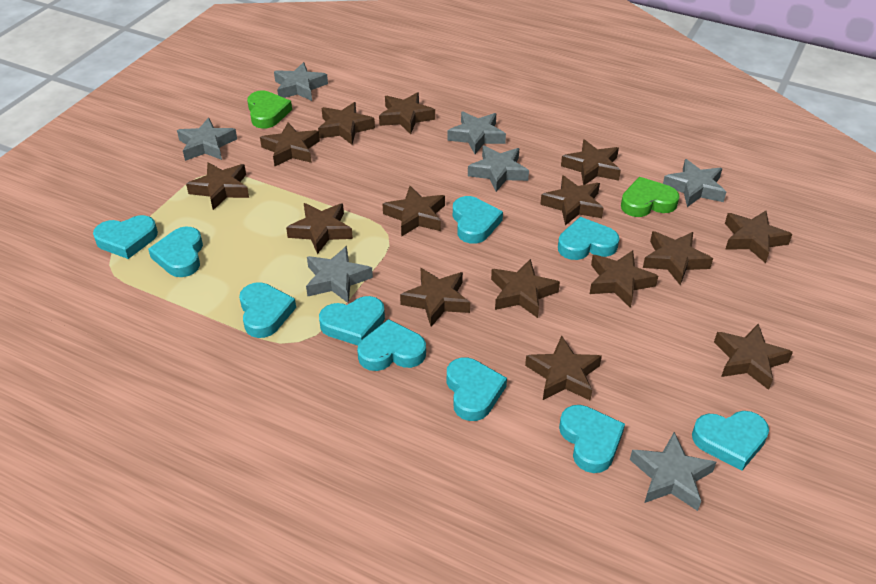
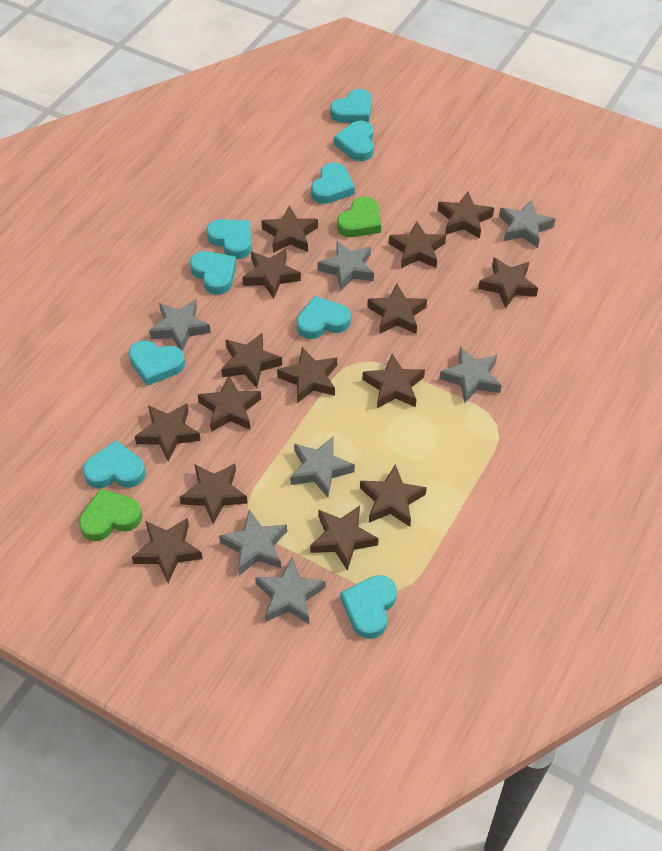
turquoise heart: [93,215,158,259] [148,226,203,277] [239,282,296,338] [319,296,385,345] [357,319,426,371] [447,357,507,421] [453,196,503,244] [558,217,619,260] [559,405,625,473] [692,411,769,470] = 10 -> [83,440,146,488] [128,341,185,386] [190,251,236,295] [206,219,252,259] [297,296,351,339] [311,163,355,204] [330,89,372,123] [334,121,374,161] [340,575,397,639] = 9

